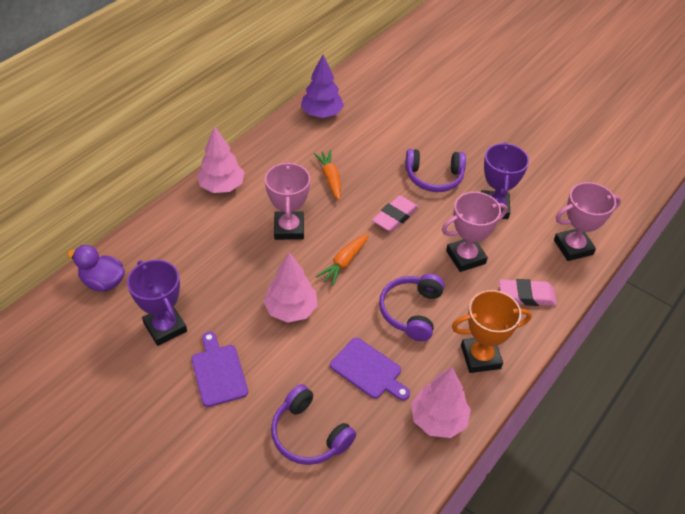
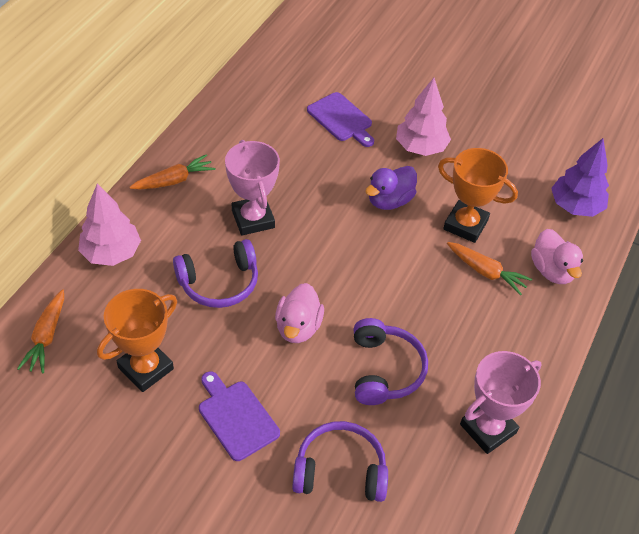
orange carrot: [313,150,341,200] [316,234,369,286] = 2 -> [17,289,64,373] [130,154,215,189] [447,242,532,296] = 3
orange trophy: [452,290,532,373] = 1 -> [97,289,177,392] [438,148,518,243] = 2
pink duck: none = 0 -> [275,283,324,343] [531,229,583,284] = 2
pink eraser: [372,195,419,232] [499,279,557,306] = 2 -> none = 0
pink tree: [197,126,244,193] [263,252,318,323] [411,367,471,438] = 3 -> [78,183,141,266] [396,78,451,156] = 2
pink trophy: [265,161,310,240] [442,192,507,272] [554,182,621,261] = 3 -> [225,140,280,235] [460,351,542,454] = 2
purple trophy: [127,260,187,346] [481,142,529,219] = 2 -> none = 0

